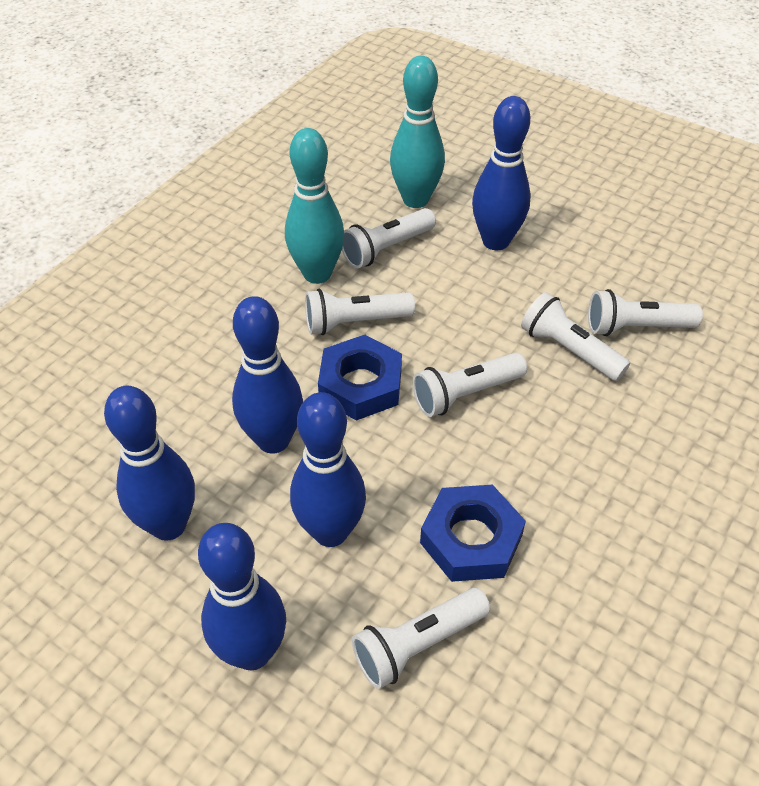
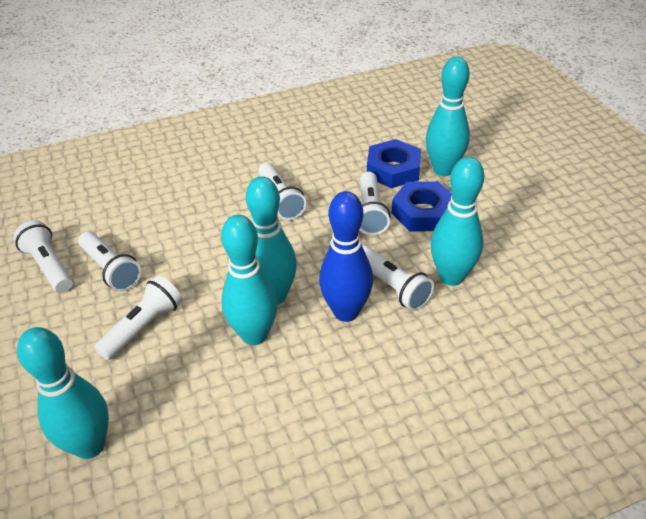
blue bowling pin: [104,386,195,541] [198,523,286,670] [232,296,303,454] [290,392,366,547] [472,96,530,250] = 5 -> [319,191,373,322] = 1
turquoise bowling pin: [285,128,344,284] [390,56,445,208] = 2 -> [17,327,109,459] [221,215,278,345] [246,176,297,305] [426,56,470,176] [431,156,484,286] = 5

